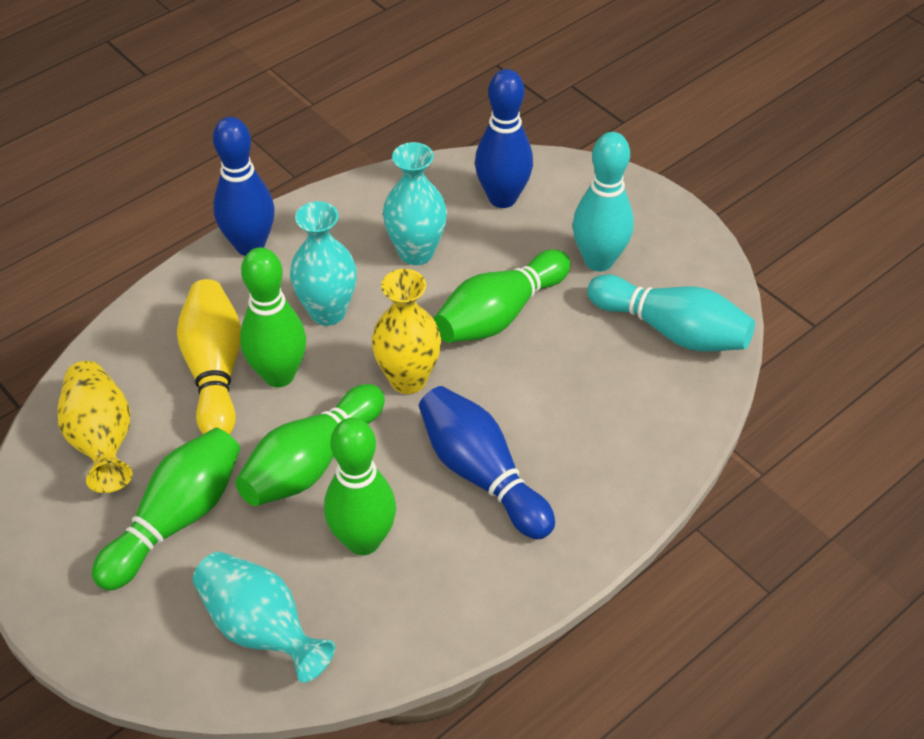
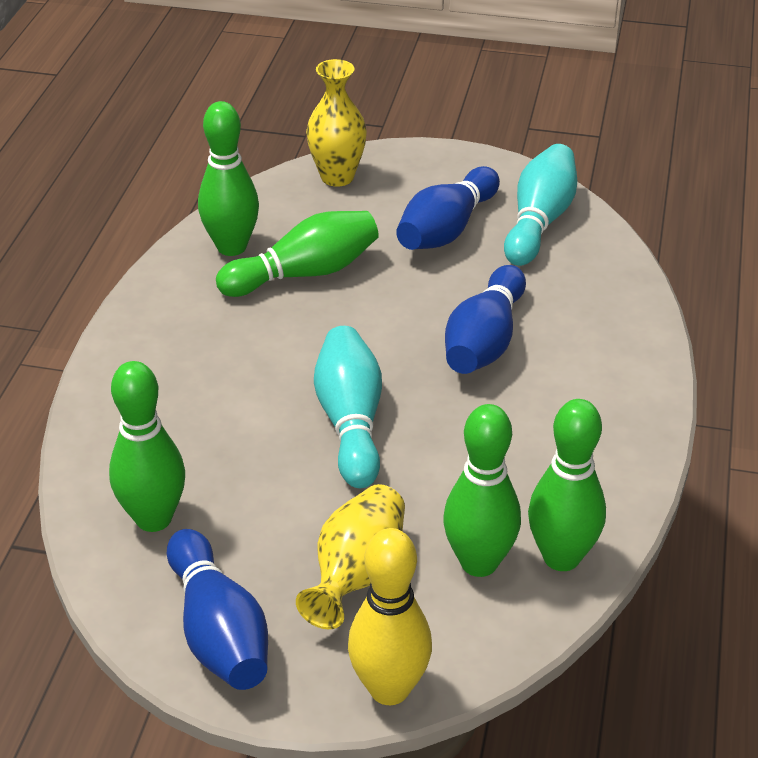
turquoise vase: [193,552,335,683] [290,201,357,326] [383,142,447,265] = 3 -> none = 0

